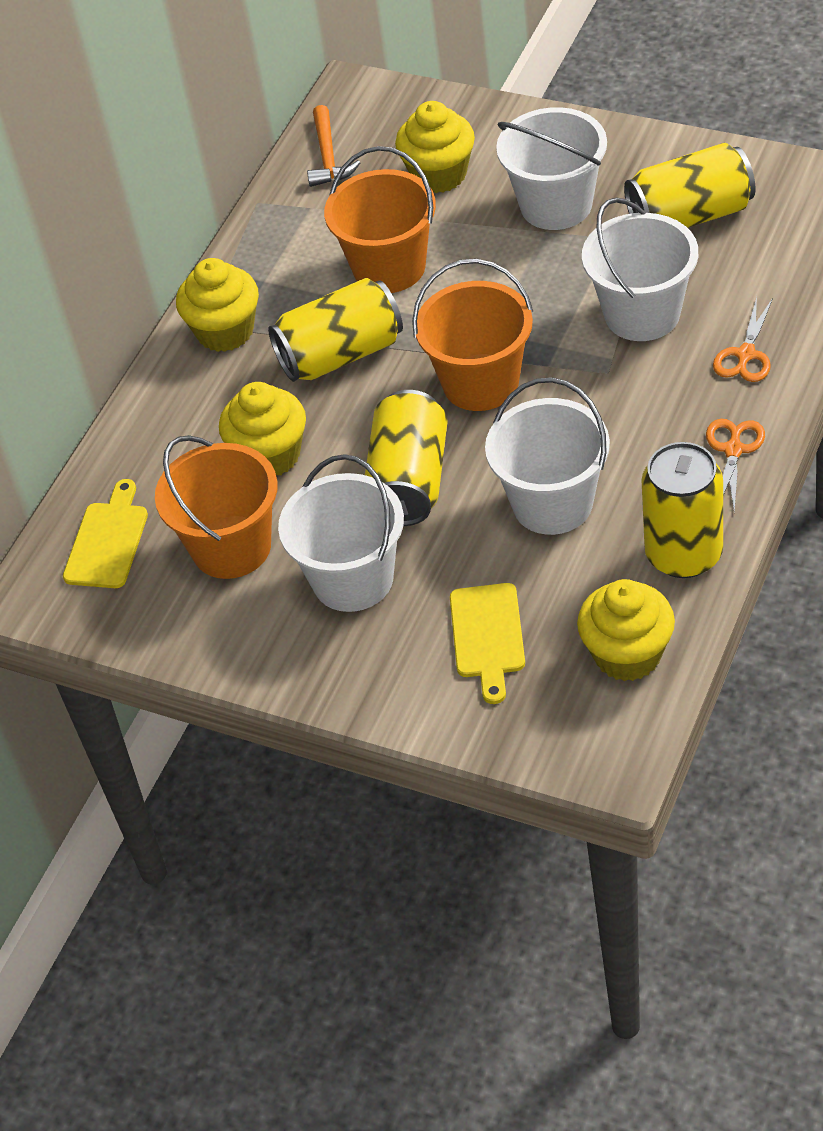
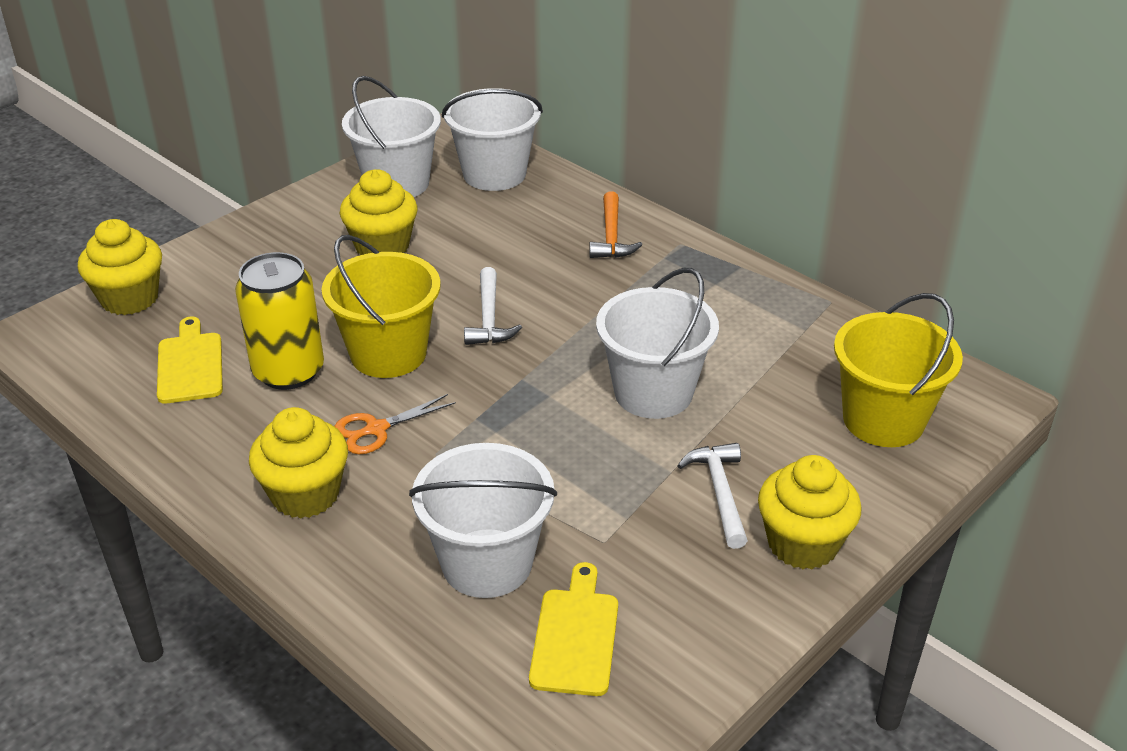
orange bucket: [155,435,278,579] [324,146,436,293] [412,259,533,411] = 3 -> none = 0
orange scissors: [706,419,765,512] [713,297,773,382] = 2 -> [334,394,456,454] = 1
white hammer: none = 0 -> [464,267,522,345] [677,443,748,549] = 2
yellow bucket: none = 0 -> [321,235,441,378] [834,293,963,447] = 2
yellow can: [268,278,403,382] [365,390,448,526] [624,143,756,228] [641,442,723,578] = 4 -> [235,252,324,390] = 1

